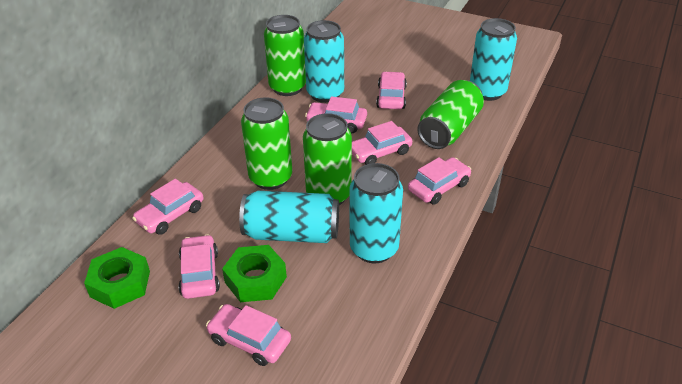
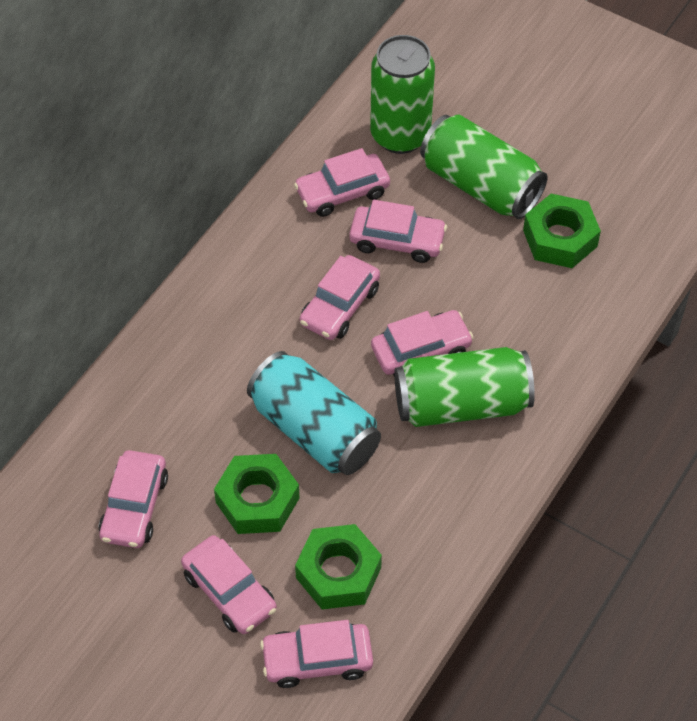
green can: [241,97,292,190] [264,15,306,96] [303,113,352,205] [417,80,484,149] = 4 -> [370,35,435,154] [394,347,535,427] [420,115,548,219] = 3
green nut: [84,247,150,309] [222,245,287,302] = 2 -> [214,454,300,534] [295,524,382,609] [523,194,601,268] = 3
turquoise can: [239,191,339,243] [304,20,344,103] [350,163,403,263] [470,18,517,101] = 4 -> [247,351,381,475] = 1

